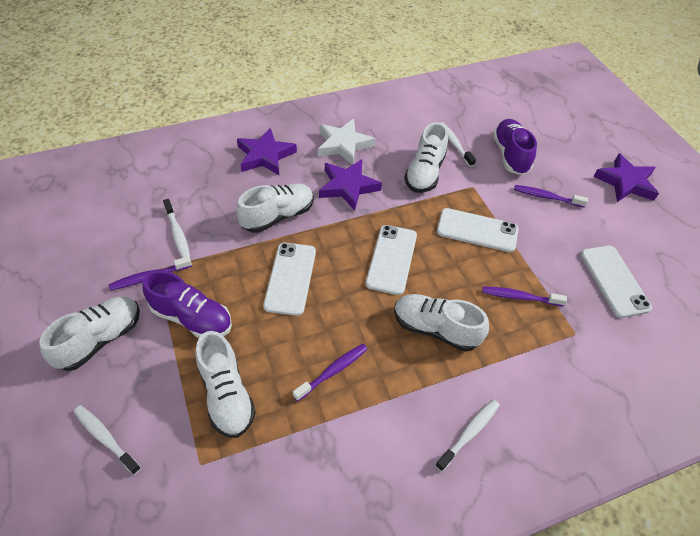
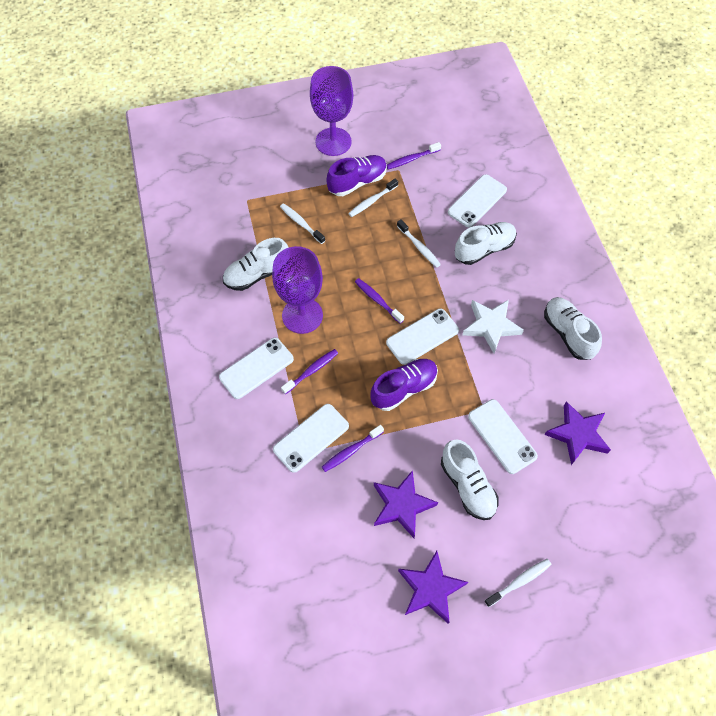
purple goblet: none = 0 -> [272,246,323,334] [310,66,353,156] = 2
white phone: [263,243,316,316] [366,225,417,295] [437,208,518,252] [580,246,652,318] = 4 -> [219,338,294,399] [273,404,349,473] [386,309,459,365] [448,174,507,228] [468,399,538,474] = 5
white shoe: [39,296,140,371] [196,331,256,438] [236,183,314,233] [394,294,489,352] [404,122,448,193] = 5 -> [223,238,289,291] [441,440,499,520] [455,222,517,265] [544,297,602,360] = 4

